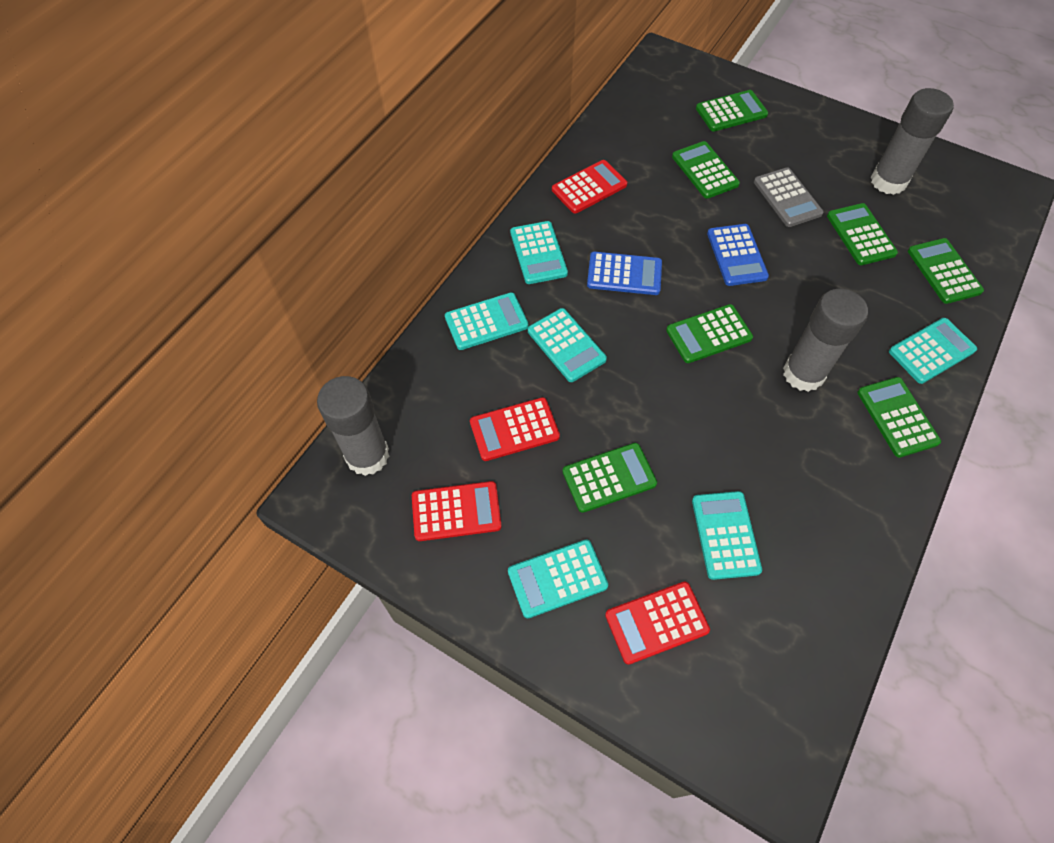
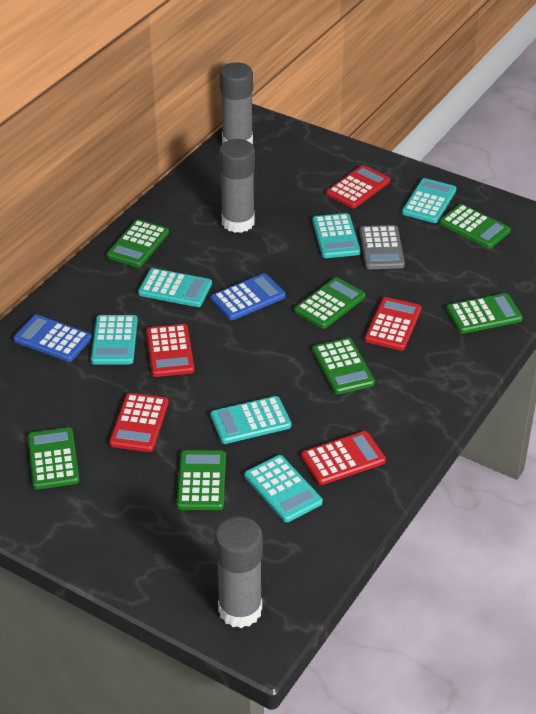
red calculator: [412,481,501,541] [470,397,560,461] [552,160,627,214] [605,582,710,665] = 4 -> [109,393,169,452] [146,324,194,377] [301,431,386,485] [326,165,390,208] [365,297,421,351] = 5

